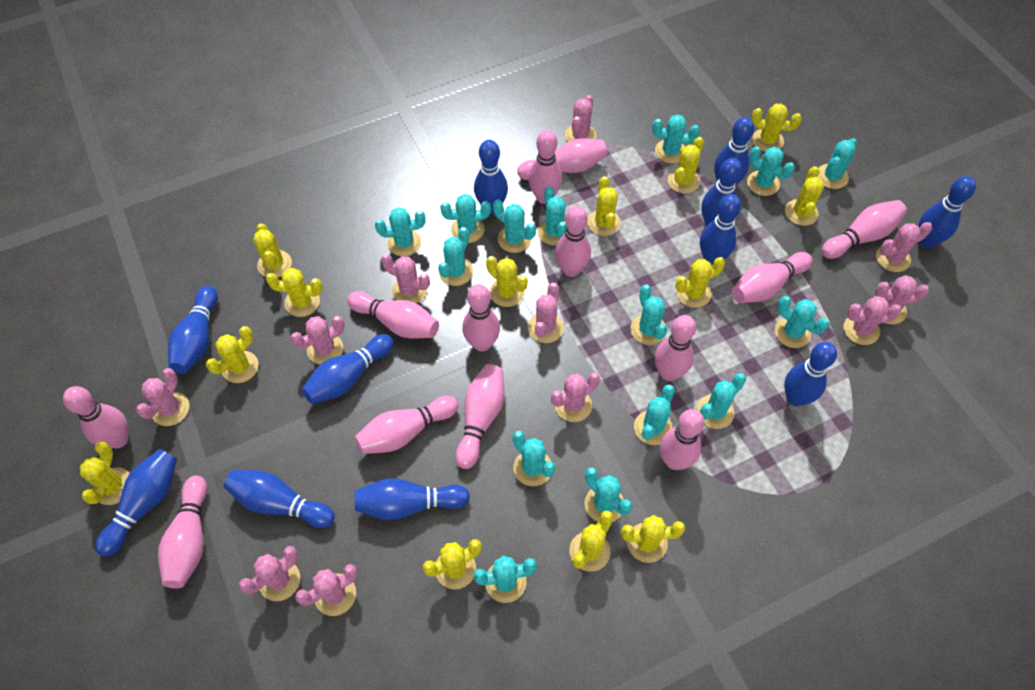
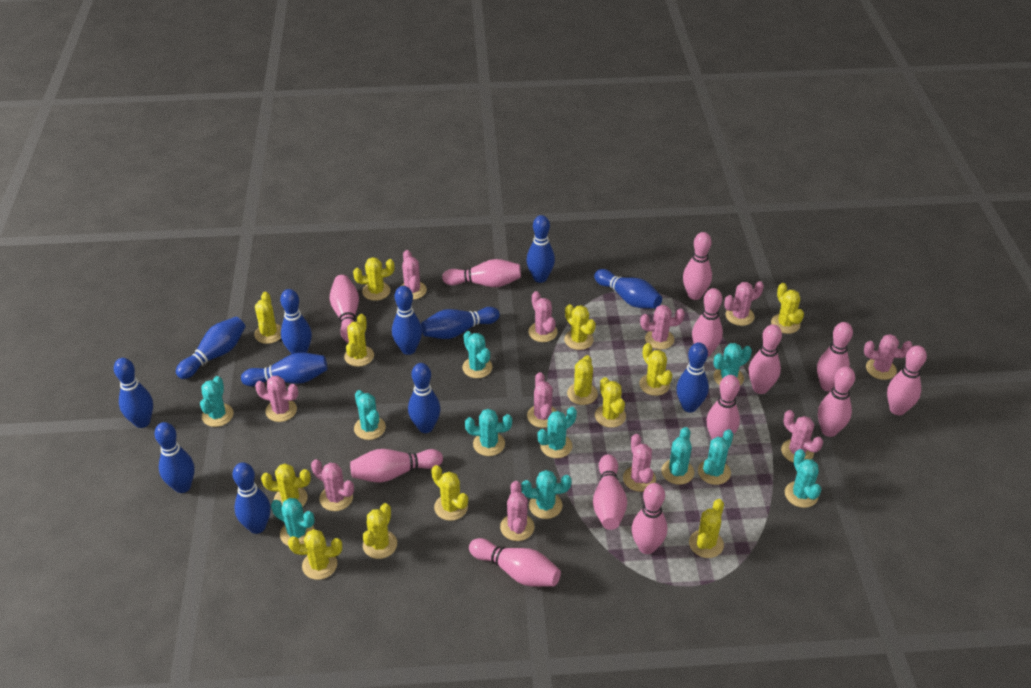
blue bowling pin: [95,449,177,557] [168,286,218,374] [224,470,335,528] [301,334,394,404] [355,478,470,520] [474,140,508,213] [700,194,741,266] [701,158,742,227] [714,117,754,186] [784,342,837,406] [918,176,976,248] = 11 -> [114,358,153,428] [154,422,195,493] [176,317,246,379] [233,462,271,534] [241,353,327,386] [280,289,312,354] [392,286,422,355] [408,363,441,433] [421,307,500,339] [526,215,555,283] [594,269,662,309] [676,342,709,413] = 12
turquoise cactus: [375,207,426,256] [438,227,473,286] [440,194,491,243] [474,556,537,603] [493,199,536,253] [513,431,555,486] [538,186,567,245] [585,467,632,522] [631,284,667,345] [634,385,675,445] [652,114,700,164] [696,373,746,429] [747,146,795,196] [775,296,829,348] [818,138,857,189] = 15 -> [200,376,234,427] [271,498,314,546] [354,390,386,440] [462,331,492,378] [465,409,512,456] [521,470,572,519] [538,407,577,458] [661,427,694,485] [698,429,733,485] [713,343,752,385] [785,449,821,508] = 11

